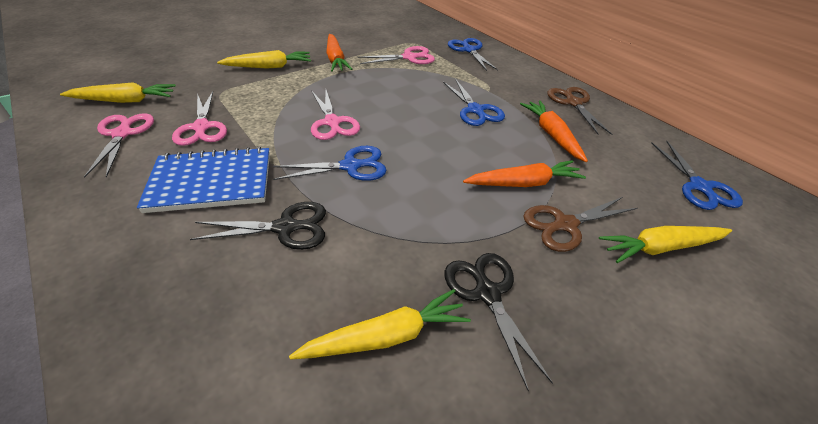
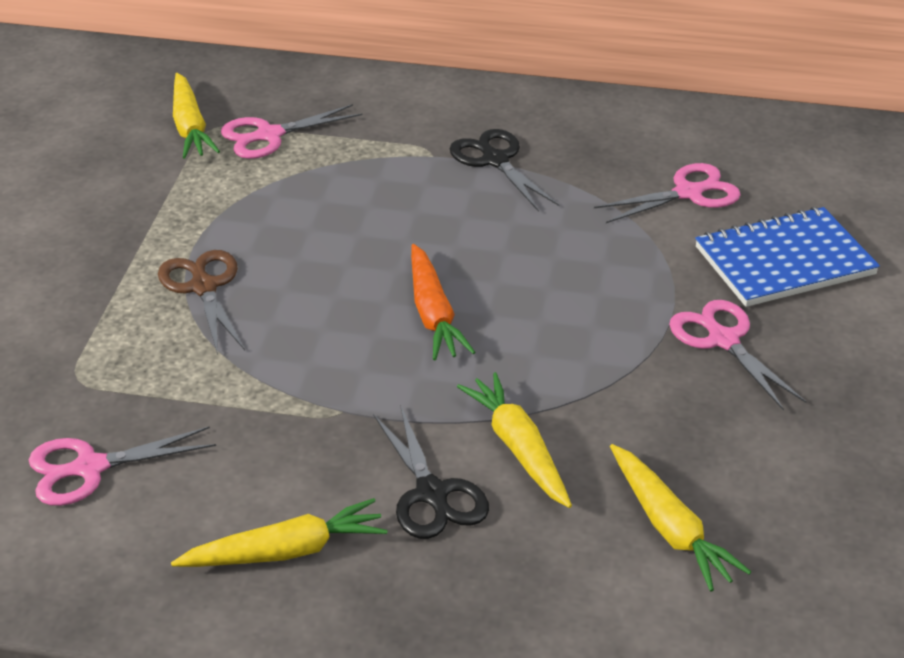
blue scissors: [273,146,386,181] [443,79,505,126] [448,38,498,71] [651,141,743,210] = 4 -> none = 0
brown scissors: [523,197,637,252] [547,87,612,135] = 2 -> [158,250,245,355] = 1
orange carrot: [326,34,352,72] [463,160,586,187] [520,100,588,162] = 3 -> [411,244,476,360] = 1

